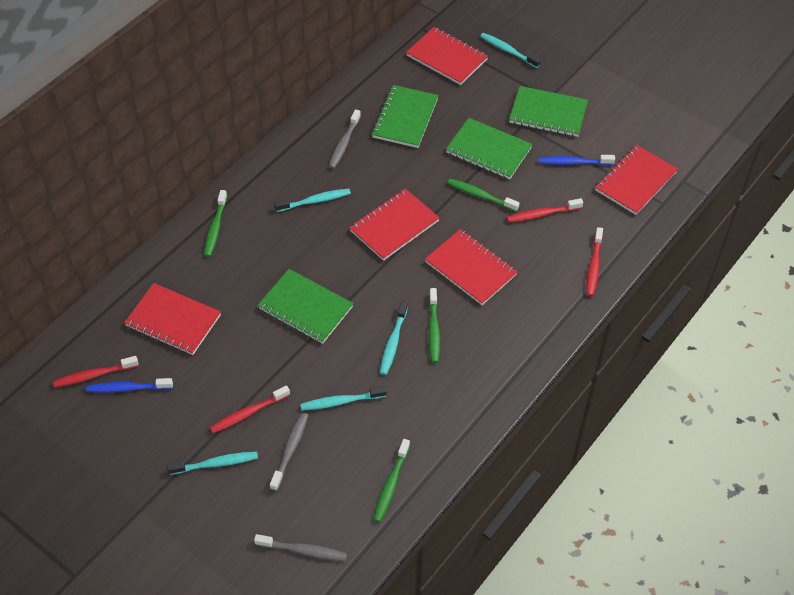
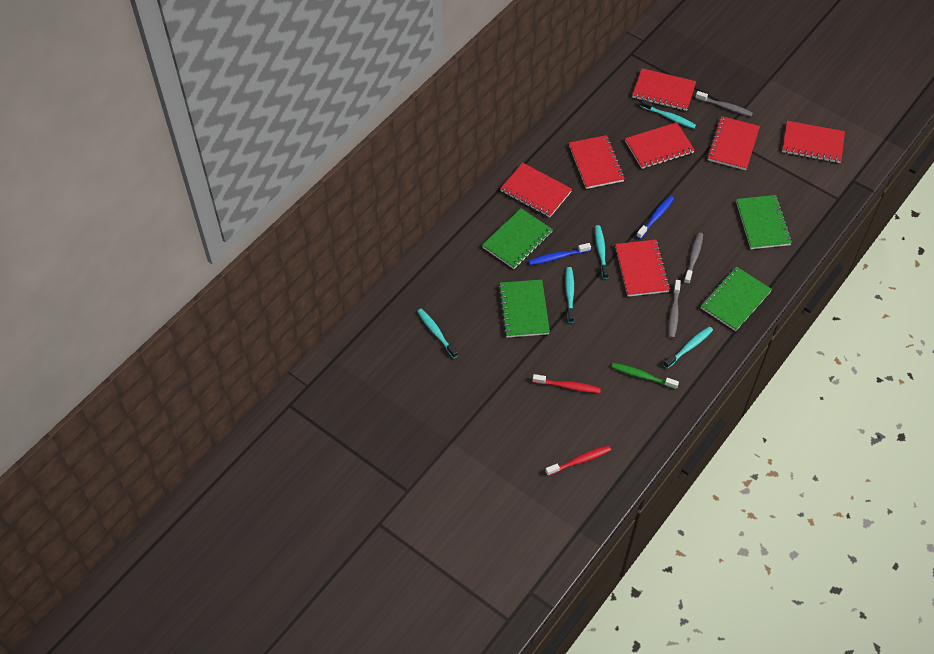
green toothbrush: [204,190,227,257] [373,439,410,522] [429,288,440,363] [447,179,519,212] = 4 -> [611,363,679,389] = 1
red notebook: [124,283,221,355] [349,188,440,261] [406,27,488,85] [425,229,518,305] [595,145,678,215] = 5 -> [500,163,572,217] [569,135,625,189] [615,240,670,297] [625,122,695,169] [632,68,696,111] [707,116,760,170] [782,121,845,163] = 7
red toothbrush: [53,356,139,388] [210,385,290,433] [507,198,583,223] [587,227,603,297] = 4 -> [532,374,601,393] [545,445,611,476] = 2

